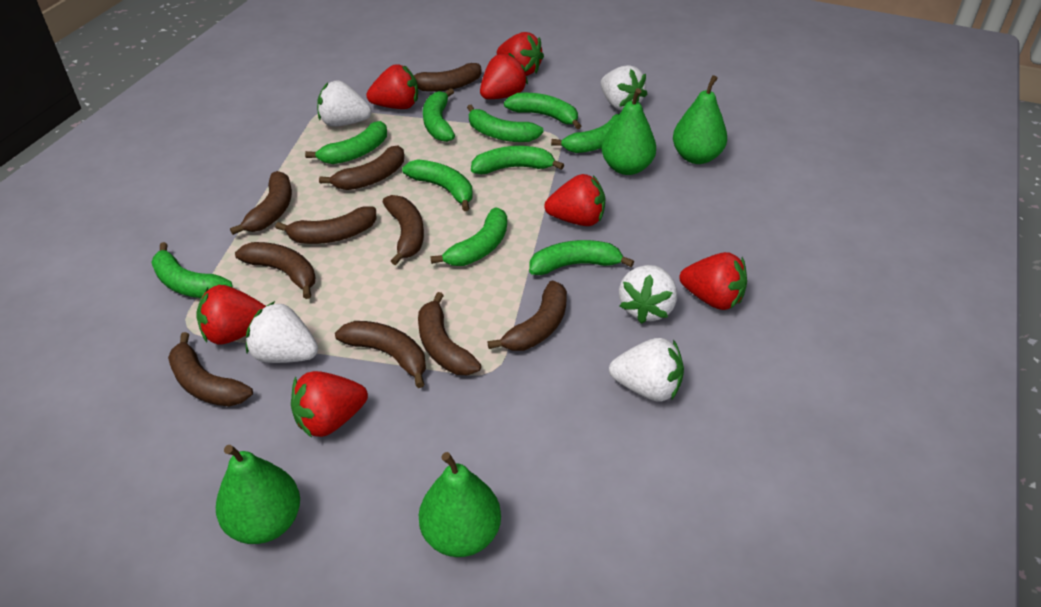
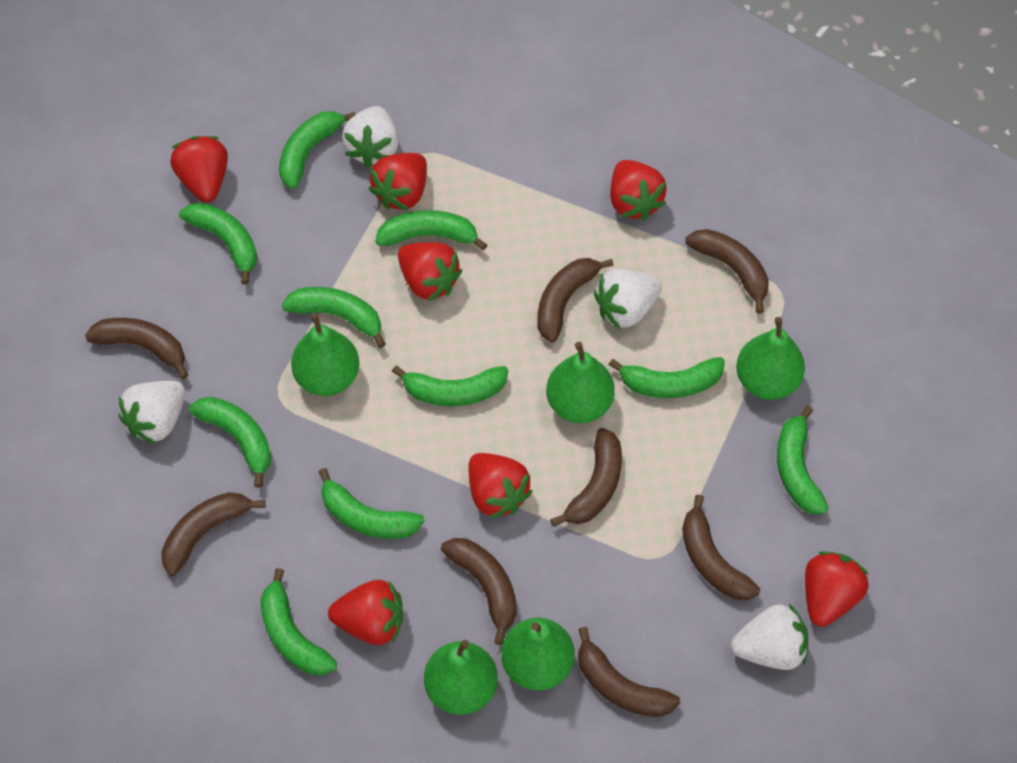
brown banana: [168,332,253,407] [230,171,292,235] [235,242,315,299] [275,206,376,244] [319,146,404,190] [335,321,426,388] [383,195,424,265] [414,63,482,92] [418,292,481,375] [487,280,567,351] = 10 -> [85,318,188,379] [162,492,266,576] [441,538,517,645] [538,258,614,343] [550,428,622,527] [578,627,680,717] [682,495,760,600] [685,229,769,313] = 8
green pear: [216,445,300,544] [419,452,501,557] [602,88,656,175] [673,75,727,164] = 4 -> [291,313,359,396] [424,640,498,715] [501,618,575,690] [546,342,615,423] [736,317,805,400] = 5
white strawberry: [246,301,318,363] [317,80,371,127] [601,65,648,111] [609,338,684,402] [619,265,677,324] = 5 -> [119,381,186,444] [342,106,399,167] [594,269,662,329] [731,604,808,670] = 4

